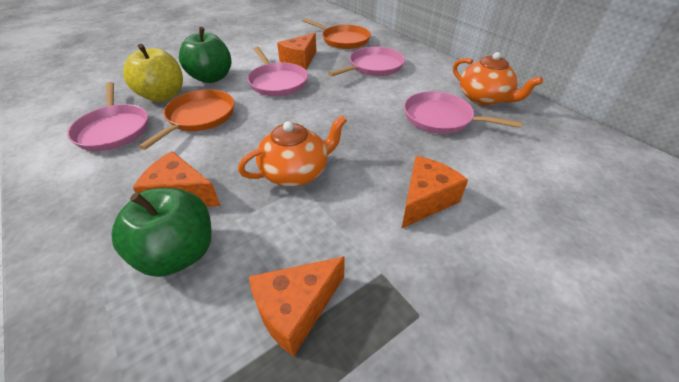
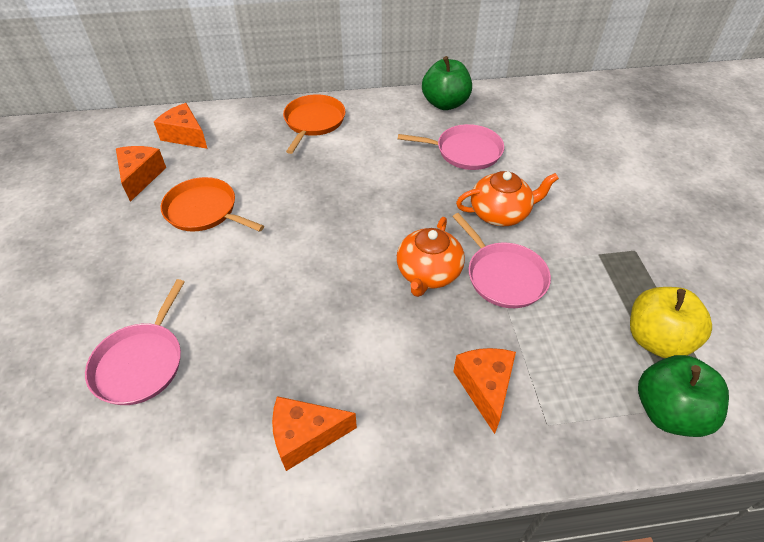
pink pan: [67,82,148,151] [247,47,308,96] [328,47,405,76] [404,91,522,134] = 4 -> [85,279,185,405] [398,124,504,170] [452,213,551,308] = 3

